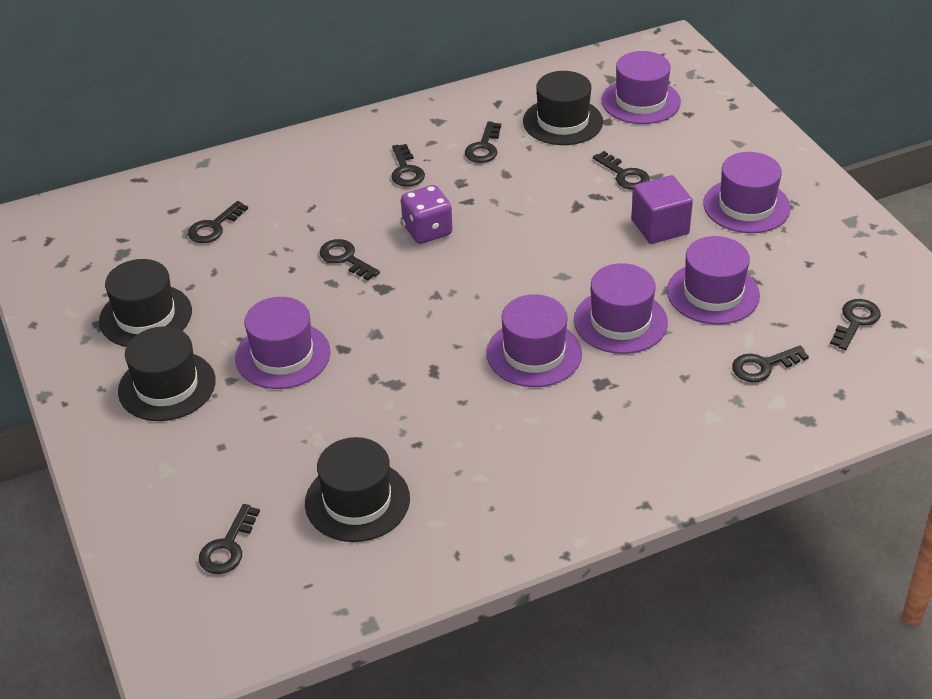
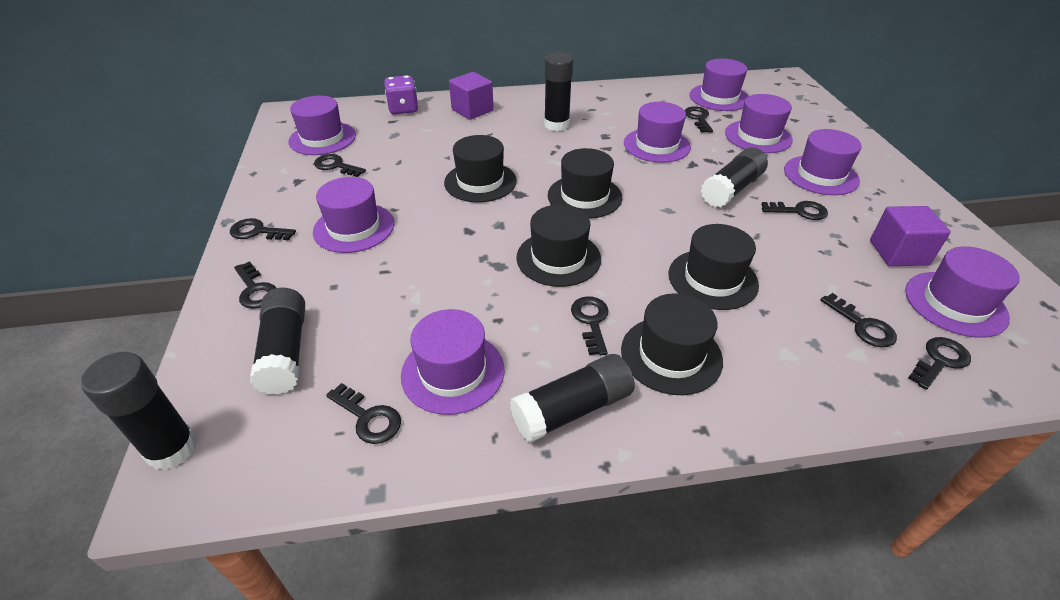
black glue stick: none = 0 -> [81,352,197,470] [250,288,305,395] [510,354,635,443] [544,52,573,131] [701,148,768,207] = 5
black hat: [99,259,192,347] [118,327,216,421] [305,437,410,542] [523,71,603,145] = 4 -> [444,135,517,203] [516,205,601,287] [548,148,622,219] [621,293,723,395] [669,224,759,310] = 5
black key: [188,201,248,243] [199,504,260,574] [319,239,380,281] [392,144,425,187] [465,121,501,163] [593,151,650,190] [732,345,809,382] [830,299,881,350] = 8 -> [230,218,296,240] [234,261,276,309] [314,154,366,177] [326,383,401,444] [571,296,609,355] [685,106,713,133] [761,201,828,220] [820,293,897,348] [908,337,971,390] = 9
purple cube: [631,175,693,244] = 1 -> [449,72,494,120] [870,206,951,266] = 2
purple hat: [235,297,330,389] [486,294,582,387] [574,263,668,354] [601,51,681,124] [667,236,760,324] [703,152,791,233] = 6 -> [288,96,356,155] [313,177,394,253] [401,309,504,415] [624,102,691,163] [689,59,748,111] [725,94,793,153] [784,129,862,195] [905,246,1020,338] = 8

